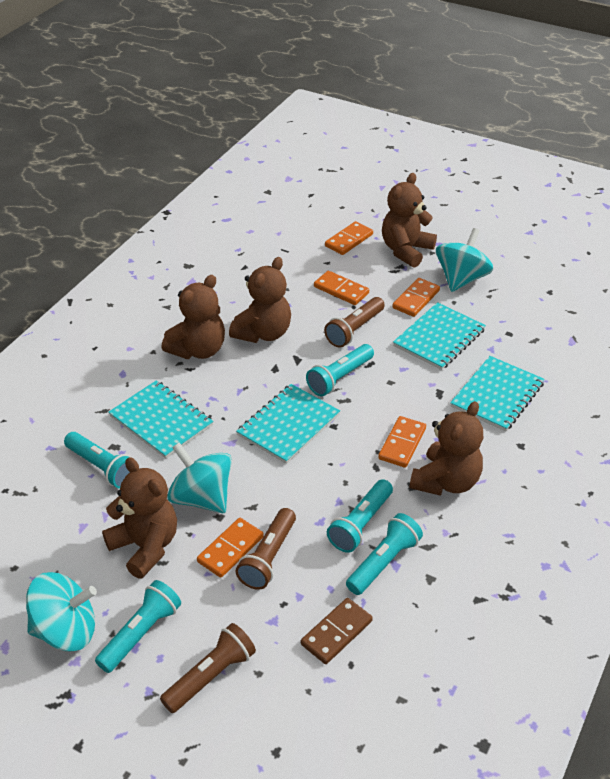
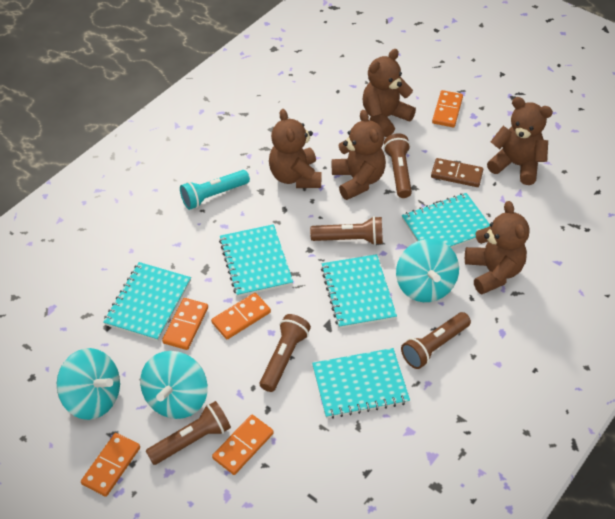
brown flashlight: [160,623,256,713] [235,508,296,590] [324,297,385,348] = 3 -> [146,401,231,465] [260,314,311,392] [310,216,383,245] [384,133,412,198] [401,312,471,369] = 5
turquoise flashlight: [64,432,131,489] [95,580,181,673] [306,344,374,396] [327,479,393,553] [346,513,423,595] = 5 -> [180,170,250,210] = 1
turquoise notebook: [109,380,213,459] [236,384,340,464] [393,302,486,370] [450,356,545,431] = 4 -> [103,262,191,341] [219,224,293,297] [312,348,410,419] [321,254,397,329] [402,193,490,248] = 5

